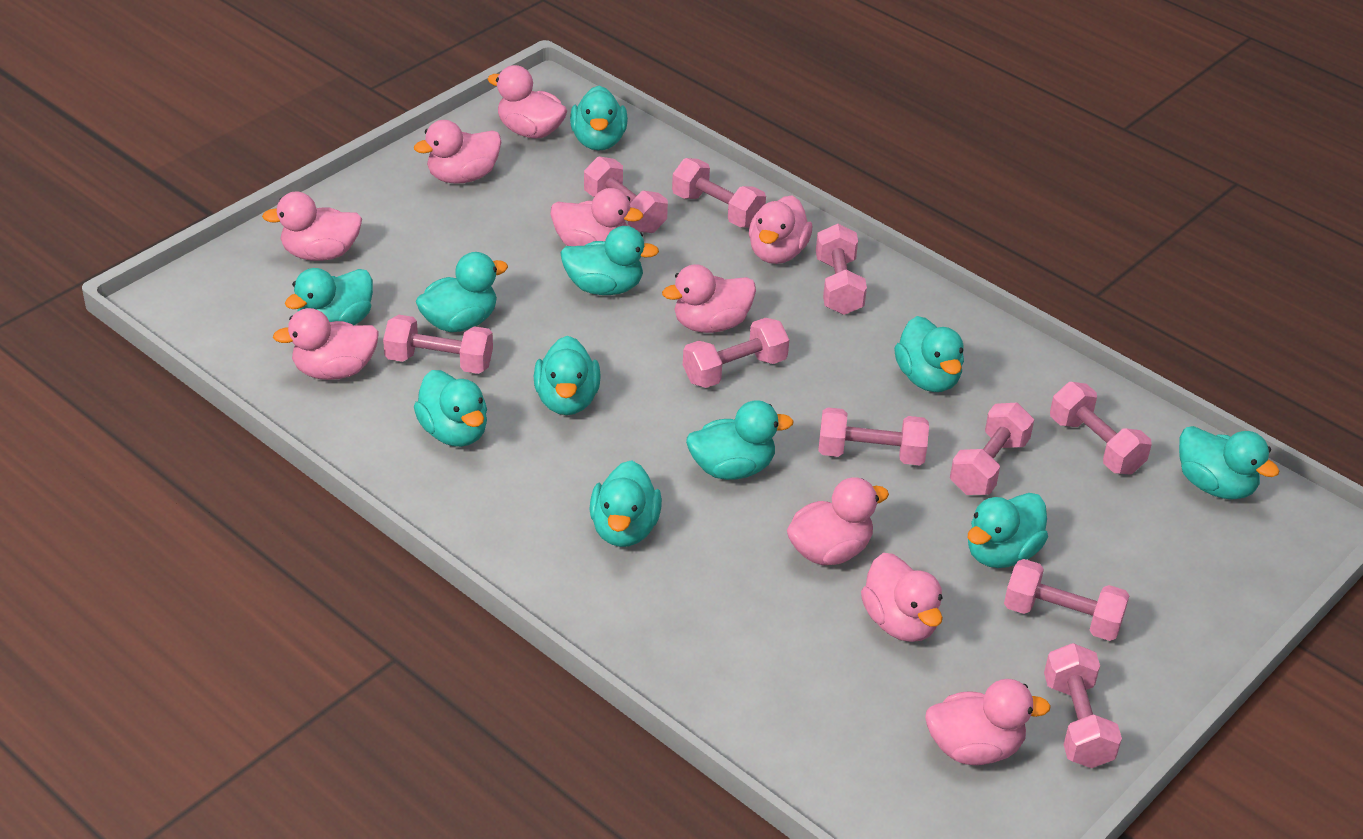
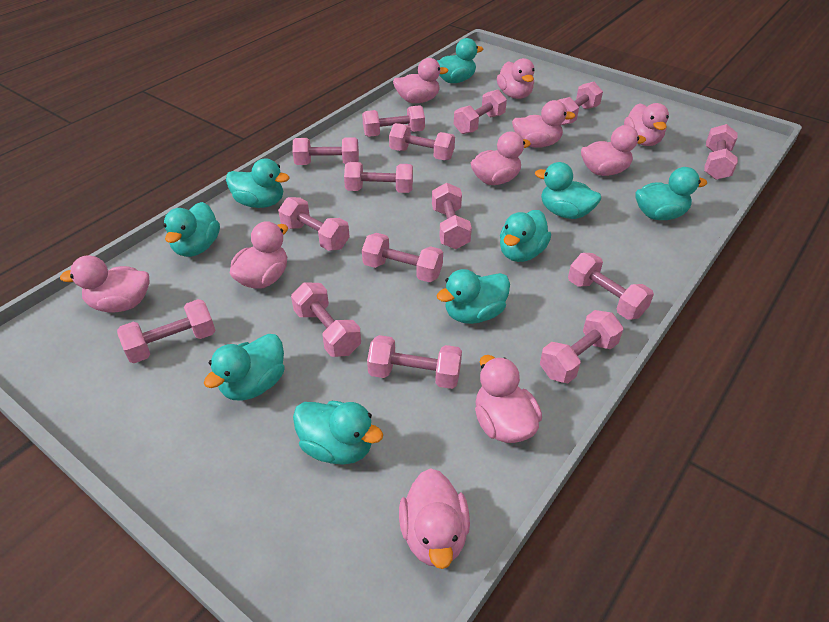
pink dumbbell: [383,315,493,374] [584,156,668,233] [672,158,766,228] [683,318,789,388] [816,224,867,315] [818,407,929,466] [950,403,1034,495] [1004,559,1130,641] [1044,643,1122,768] [1050,382,1152,474] = 10 -> [117,299,216,363] [278,197,350,251] [291,282,361,357] [292,137,359,165] [344,162,413,193] [362,105,425,137] [362,233,443,282] [367,335,462,389] [389,123,455,160] [432,183,472,249] [454,89,507,134] [540,310,623,383] [557,82,603,125] [568,253,654,320] [704,124,738,180] = 15
turquoise duck: [285,268,373,326] [414,370,487,447] [416,252,508,332] [534,336,601,415] [560,226,659,295] [570,86,628,151] [590,460,662,547] [686,400,794,480] [894,316,964,392] [968,493,1048,568] [1179,426,1280,500] = 11 -> [164,202,220,257] [204,334,285,400] [226,158,289,208] [293,401,383,465] [437,38,483,83] [437,269,510,324] [500,210,551,262] [535,162,601,219] [635,167,707,220] = 9

